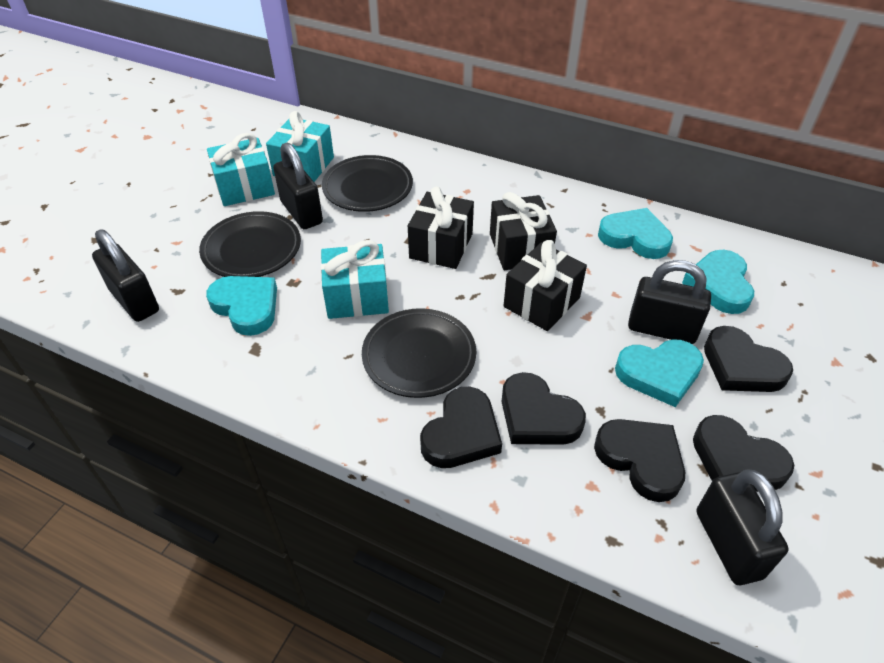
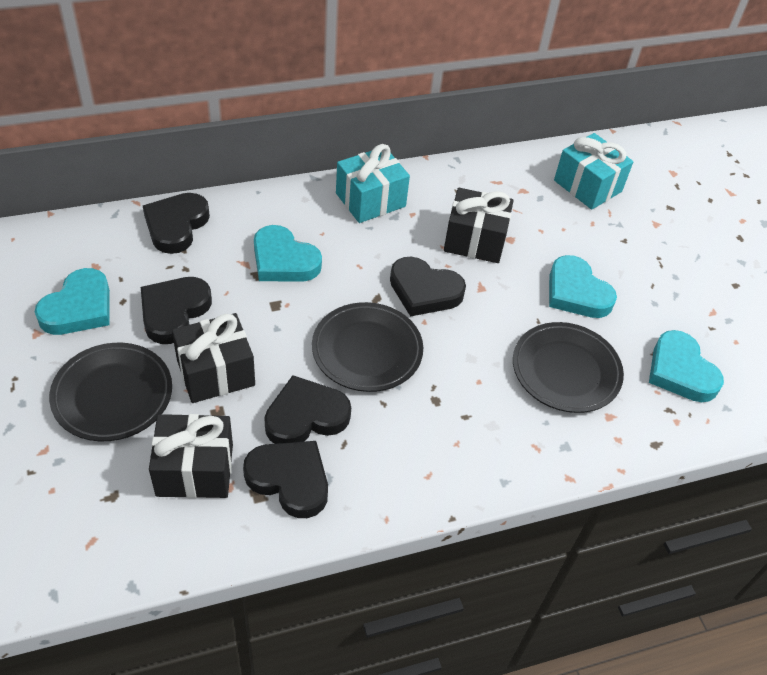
black padlock: [92,229,159,322] [273,142,323,229] [628,260,711,344] [697,469,789,585] = 4 -> none = 0
turquoise gift: [207,133,275,206] [266,111,334,182] [321,240,389,319] = 3 -> [336,144,410,223] [554,133,633,210] = 2

